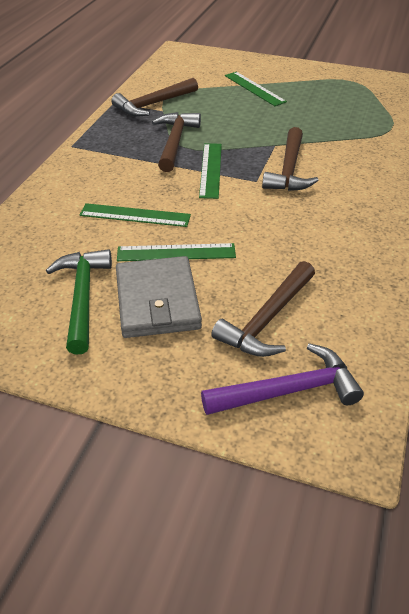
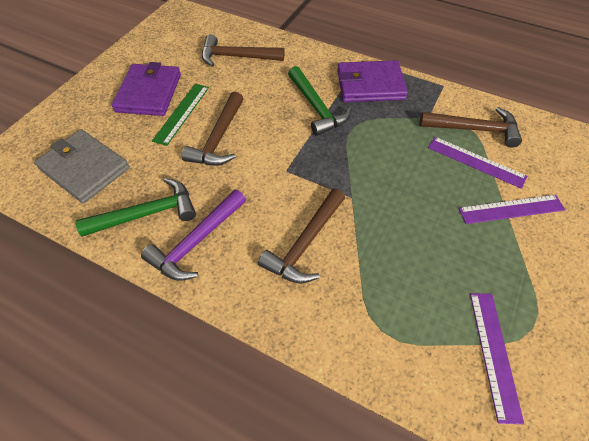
green hammer: [46,249,112,355] = 1 -> [75,178,196,237] [288,66,351,136] = 2
green ruler: [80,203,191,227] [117,243,236,261] [199,143,222,199] [225,72,287,106] = 4 -> [152,84,209,146] = 1
purple ruler: none = 0 -> [428,137,527,189] [458,195,565,224] [470,293,524,424] = 3
purple wallet: none = 0 -> [112,62,181,116] [337,61,408,102] = 2

